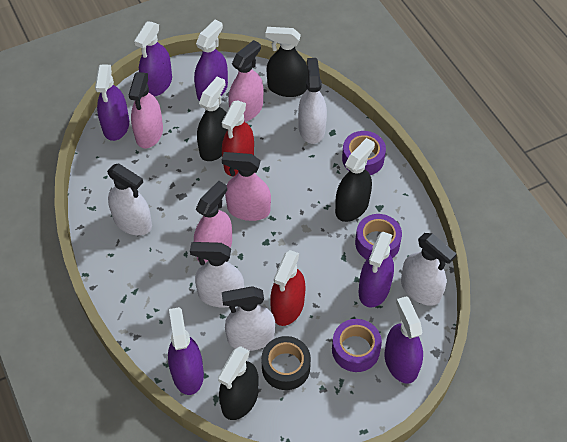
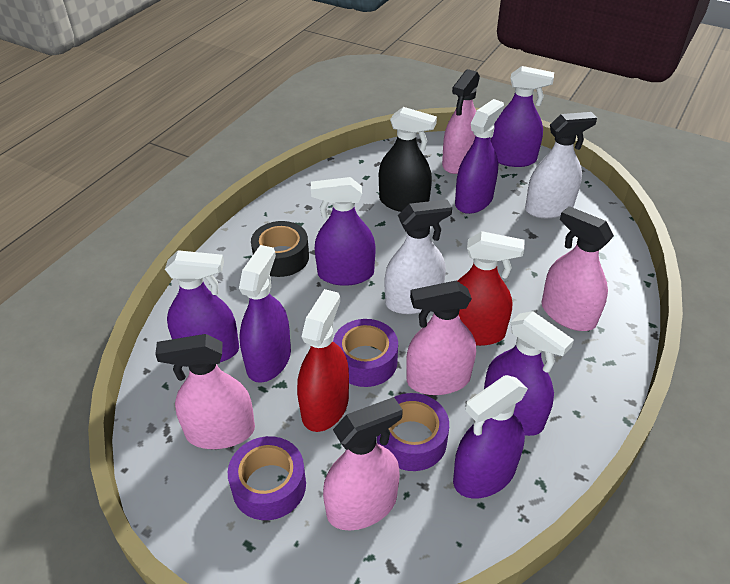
black spray bottle: [197,77,228,161] [218,346,259,420] [266,27,308,97] [335,138,375,222] = 4 -> [379,107,437,212] = 1
pink spray bottle: [129,72,163,148] [194,181,232,263] [222,152,271,221] [228,40,263,122] = 4 -> [155,334,255,449] [323,397,403,530] [406,281,476,395] [442,69,480,174] [541,206,614,331] = 5
purple spray bottle: [95,64,129,141] [134,21,172,97] [168,307,204,395] [194,20,228,101] [359,232,394,308] [385,296,423,384] = 6 -> [165,250,239,362] [239,245,291,383] [311,177,376,286] [453,375,528,499] [455,99,504,214] [484,311,574,436] [490,66,554,167] = 7
white spray bottle: [107,163,152,235] [190,242,244,308] [222,286,275,351] [298,58,327,144] [401,233,456,306] = 5 -> [385,199,452,314] [525,112,597,218] = 2

